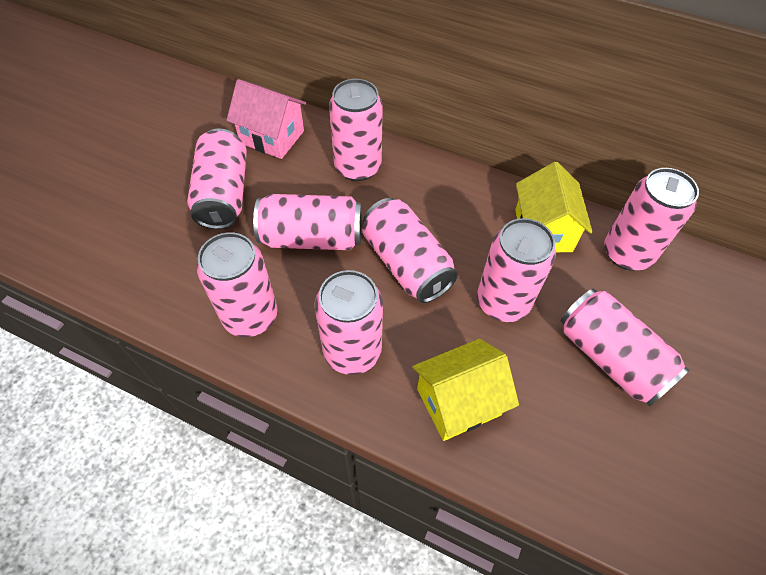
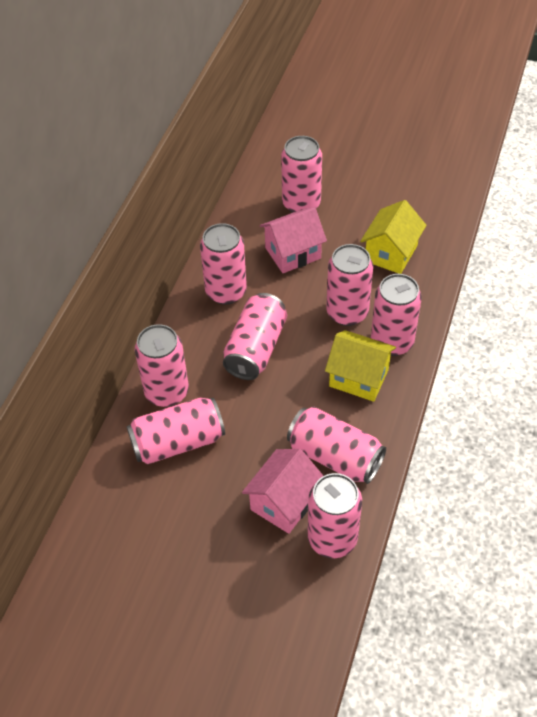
pink house: [227,79,306,159] = 1 -> [242,449,323,534] [260,207,327,273] = 2

